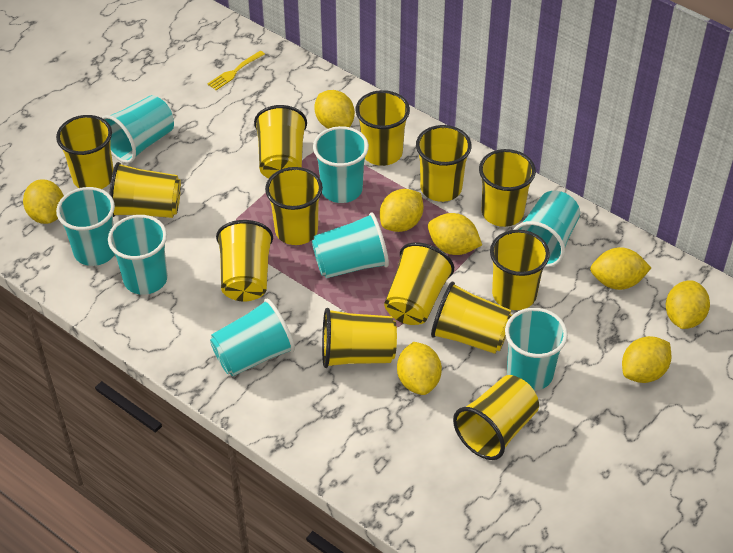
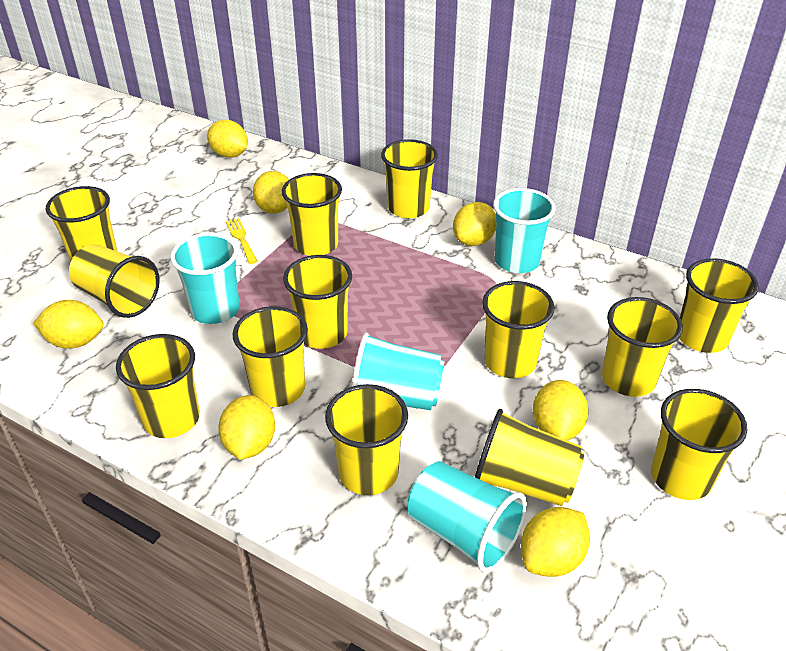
turquoise cup: [56,187,115,266] [101,95,174,163] [108,215,168,295] [210,299,295,376] [312,212,389,278] [313,126,369,203] [505,308,568,391] [513,191,580,267] = 8 -> [170,233,240,324] [352,333,445,410] [408,461,527,573] [493,188,556,273] = 4
yellow lemon: [23,179,64,224] [314,90,355,129] [380,189,423,232] [397,342,442,395] [428,213,482,255] [590,247,651,290] [622,336,672,383] [666,280,710,329] = 8 -> [33,300,103,349] [207,120,248,158] [218,395,275,460] [253,171,289,214] [453,202,496,246] [521,507,590,577] [533,380,589,440] = 7

